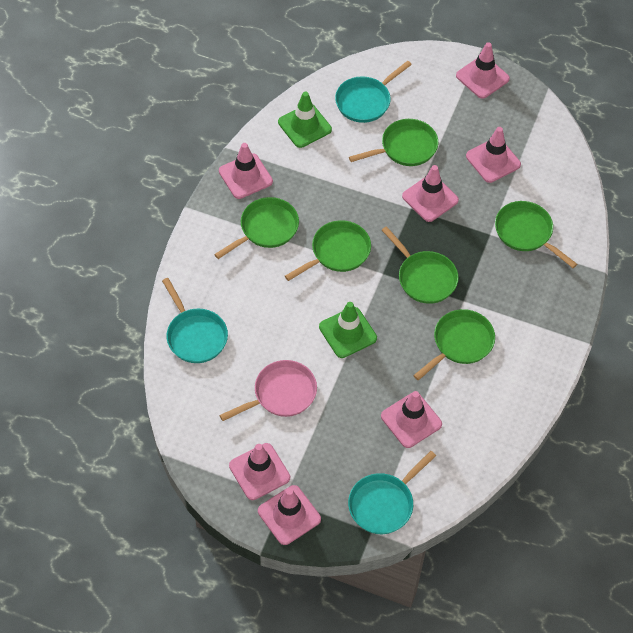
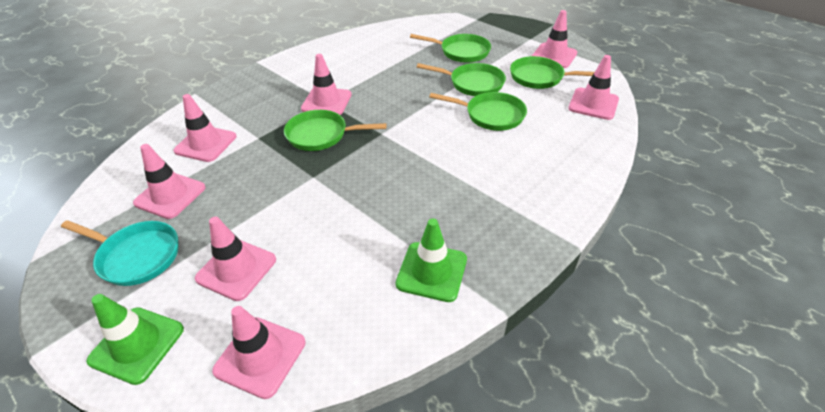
green pan: [214,197,299,259] [285,220,371,281] [349,119,438,166] [382,226,459,304] [413,309,495,380] [495,201,577,268] = 6 -> [284,110,386,151] [410,34,491,63] [417,63,506,96] [429,92,527,131] [510,56,594,89] = 5
pink pan: [219,360,317,421] = 1 -> none = 0
turquoise pan: [162,278,228,363] [335,61,412,123] [348,451,436,534] = 3 -> [61,220,178,286] = 1

